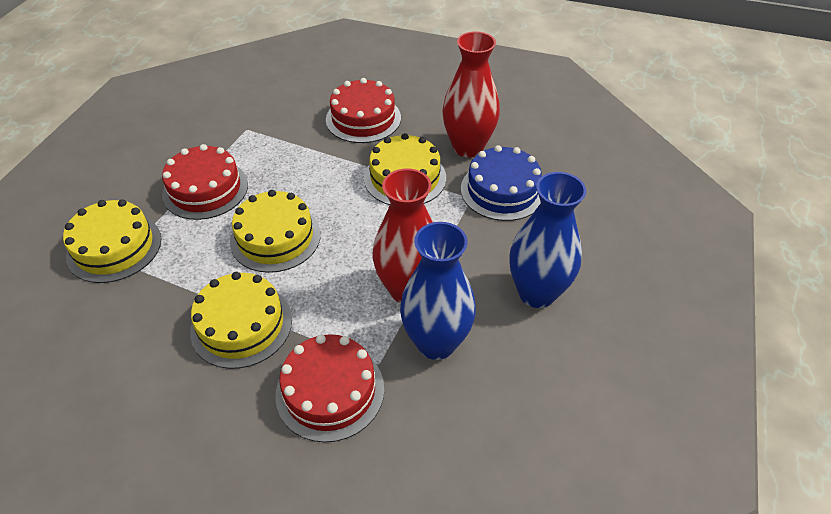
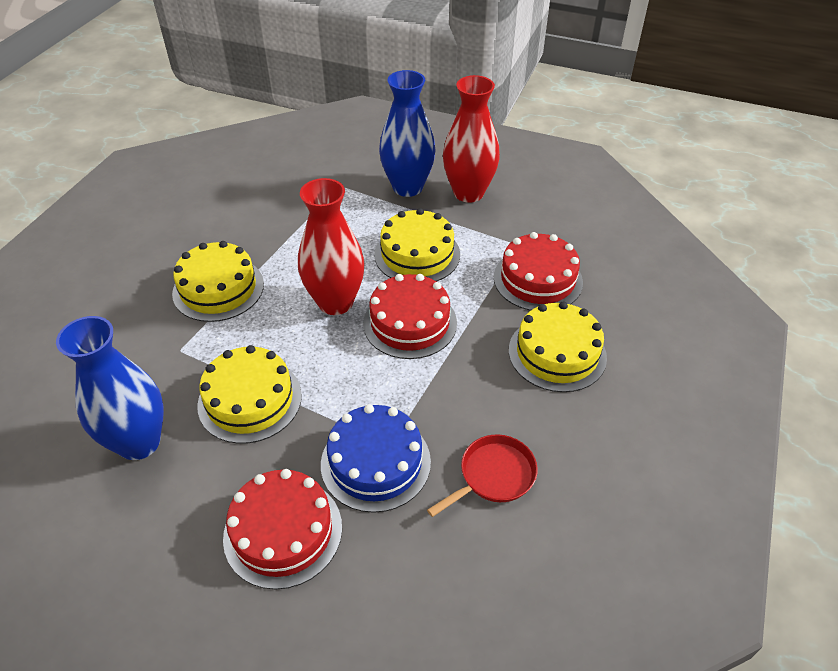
red pan: none = 0 -> [427,434,538,517] = 1

